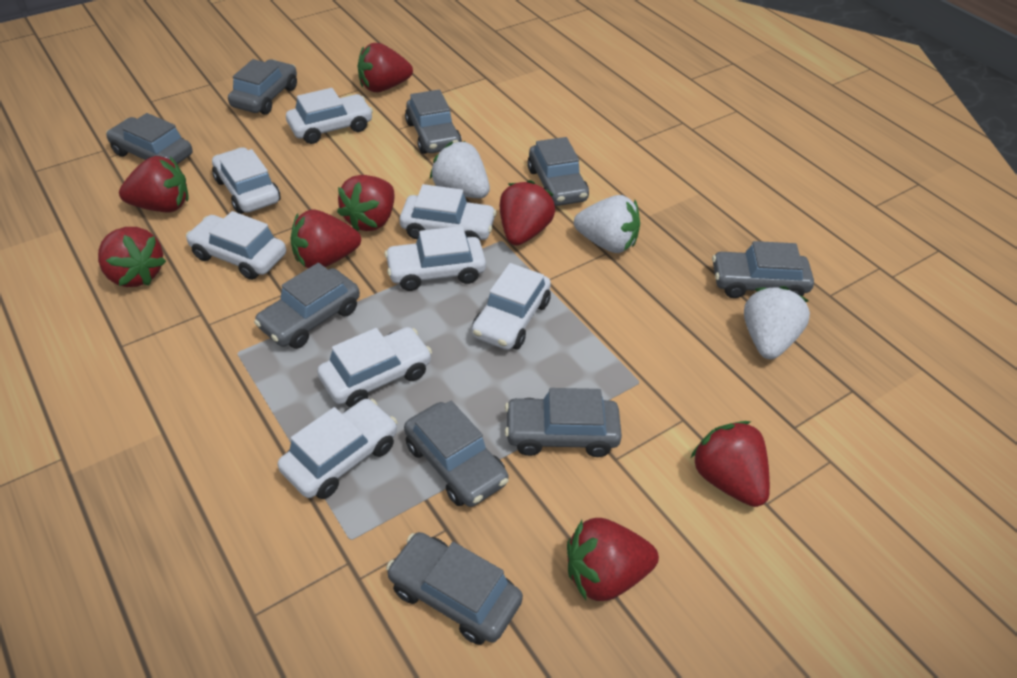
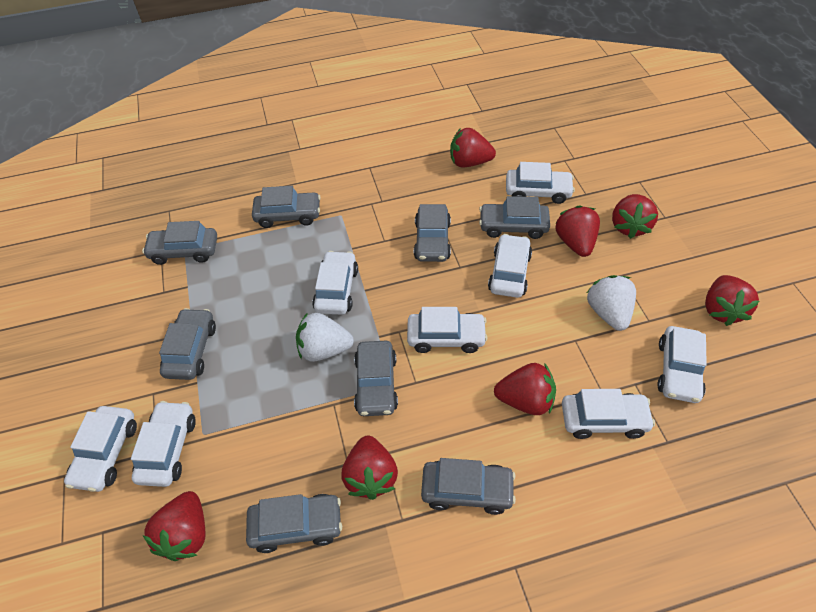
grey car: [106,113,193,164] [228,59,297,115] [254,263,360,349] [386,532,523,645] [404,401,509,507] [405,90,462,154] [505,388,622,457] [527,137,589,206] [712,241,814,298] = 9 -> [142,221,217,265] [159,308,216,380] [246,494,342,553] [252,186,321,228] [354,341,398,416] [414,204,451,262] [421,458,516,515] [479,196,550,239] = 8
red strawberry: [98,227,166,287] [119,156,189,212] [290,210,361,268] [337,175,394,231] [358,43,413,92] [500,180,555,246] [567,518,659,601] [691,421,770,507] = 8 -> [142,491,206,561] [341,435,398,500] [450,128,496,168] [494,363,556,415] [555,205,600,257] [612,194,658,239] [705,275,759,326] = 7
white strawberry: [430,141,490,198] [574,195,640,253] [744,286,810,359] = 3 -> [296,312,354,362] [587,275,636,331] = 2

